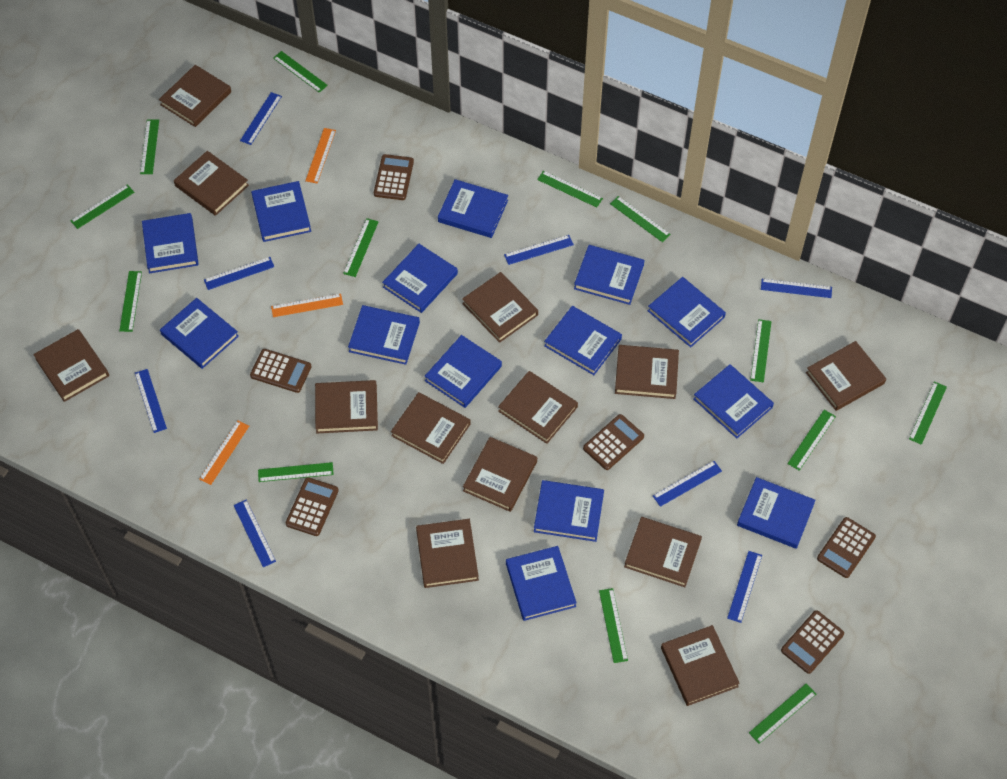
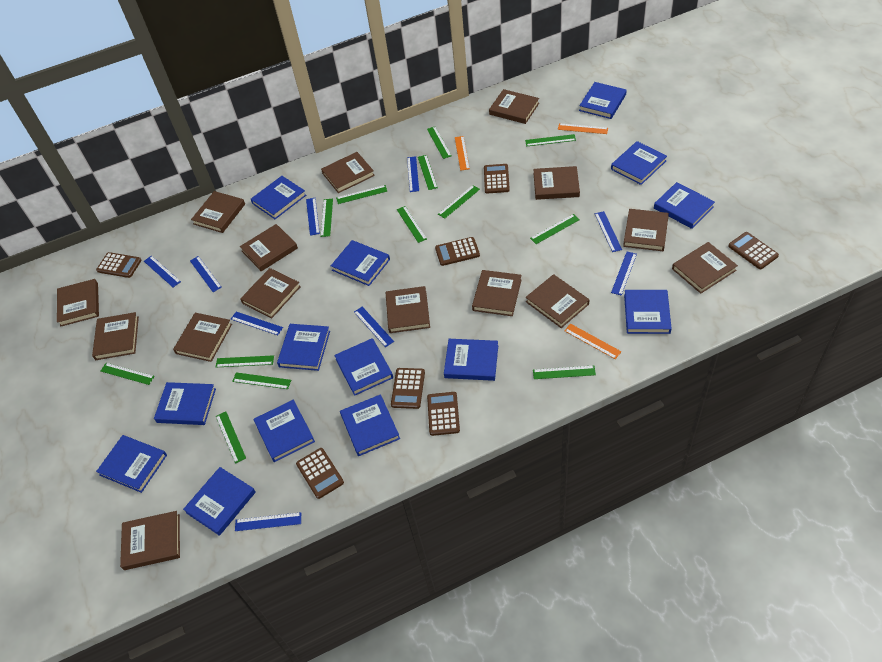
blue ruler: [135,369,167,433] [204,257,274,290] [234,500,276,567] [240,92,282,145] [504,235,574,265] [653,461,722,507] [727,551,762,623] [761,279,832,298] = 8 -> [144,256,181,287] [190,256,222,292] [231,312,283,335] [235,512,301,531] [306,198,320,236] [354,306,394,347] [407,156,419,192] [595,211,622,252] [611,252,637,296] = 9
brown book: [33,329,109,402] [159,65,231,127] [174,151,249,216] [315,380,378,433] [391,392,471,464] [416,519,479,588] [462,272,538,343] [463,437,537,512] [498,371,578,444] [615,345,679,399] [624,517,702,587] [661,625,740,706] [806,341,886,411] = 13 -> [57,279,99,327] [92,312,139,360] [120,511,180,570] [173,313,232,362] [191,191,245,233] [240,224,298,271] [240,268,301,319] [321,152,375,193] [386,286,430,333] [472,270,522,316] [489,89,539,124] [526,274,589,328] [534,166,580,200] [623,209,669,251] [672,242,738,294] = 15
brown calculator: [250,349,312,393] [286,477,339,536] [374,154,414,200] [583,414,644,470] [781,610,844,674] [817,517,876,578] = 6 -> [96,252,142,278] [296,448,344,499] [391,368,425,409] [427,392,460,436] [435,237,480,266] [484,164,510,194] [728,232,779,269] = 7

